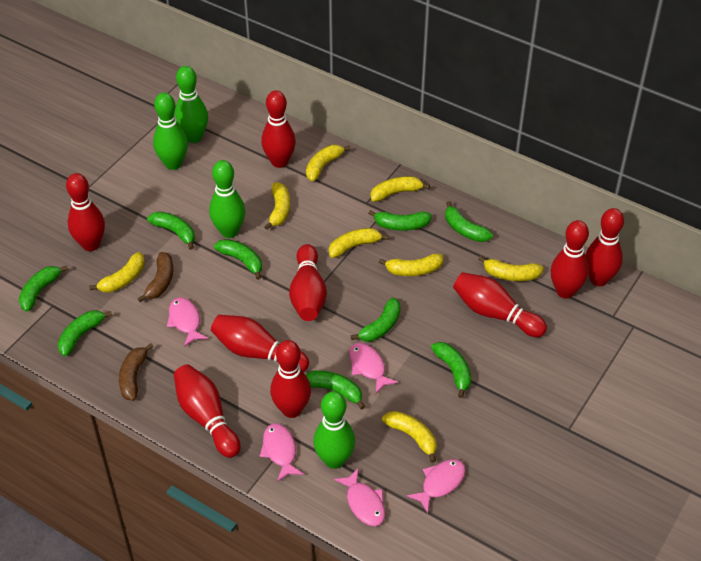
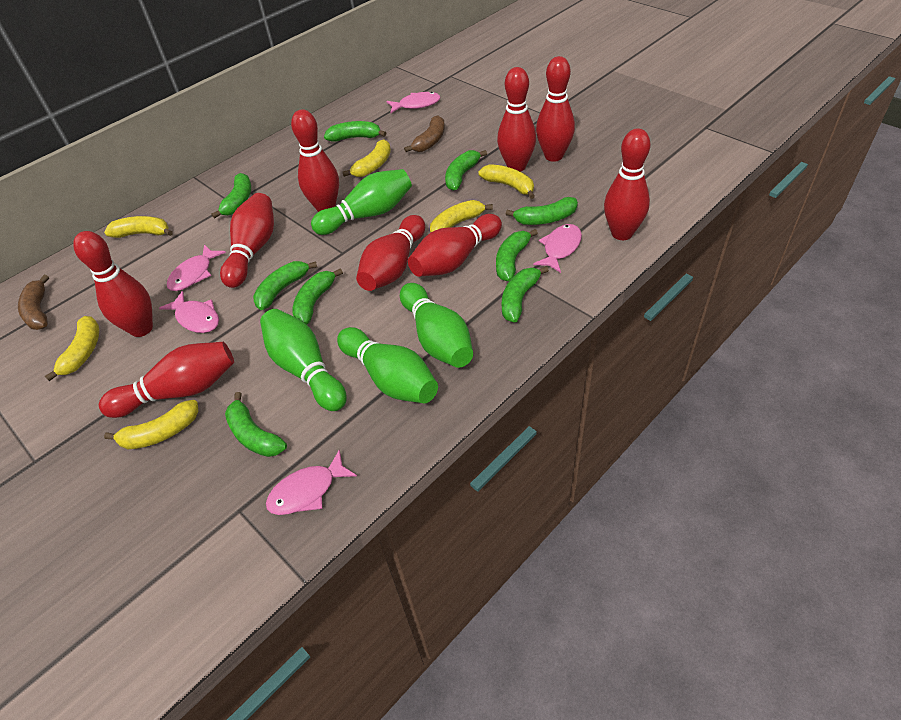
yellow banana: [89,252,145,293] [264,182,290,230] [306,145,351,181] [329,228,389,258] [371,176,430,202] [379,254,443,276] [382,411,437,463] [478,256,544,281] = 8 -> [45,316,99,381] [104,216,173,238] [104,400,198,449] [343,139,391,177] [430,200,493,233] [478,164,535,199] = 6

